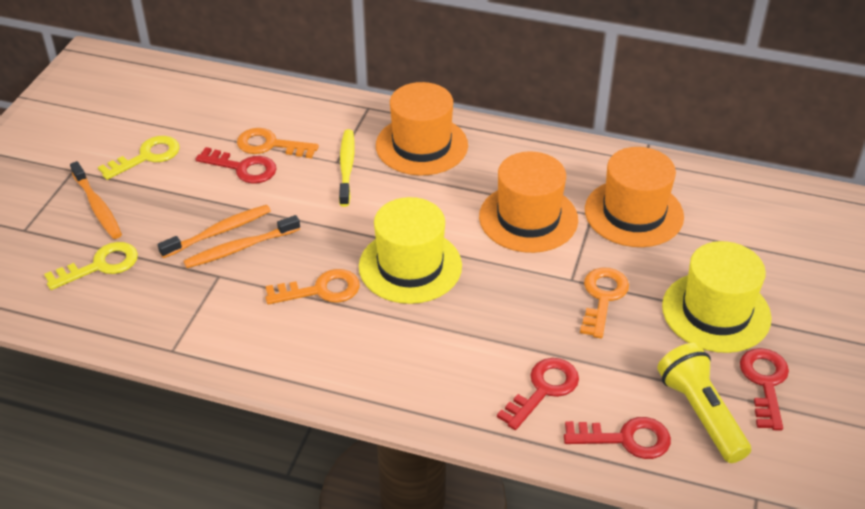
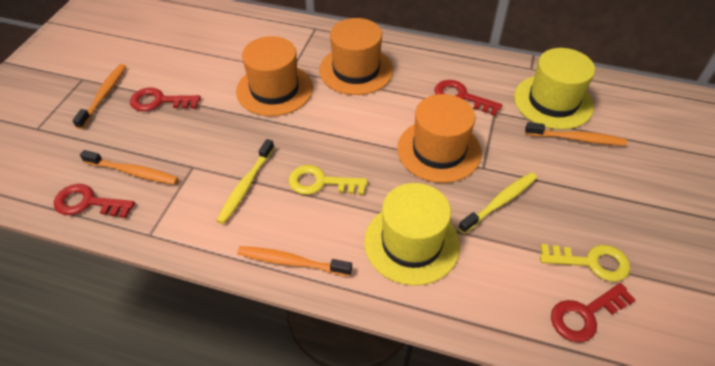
orange key: [237,128,319,158] [266,269,360,305] [580,268,629,338] = 3 -> none = 0
orange toothbrush: [70,161,122,239] [157,205,271,258] [184,215,300,268] = 3 -> [72,64,126,129] [80,150,178,185] [237,246,352,276] [525,122,627,146] = 4
yellow flashlight: [657,343,751,463] = 1 -> none = 0
yellow toothbrush: [339,129,355,207] = 1 -> [216,139,274,224] [458,172,537,234] = 2

